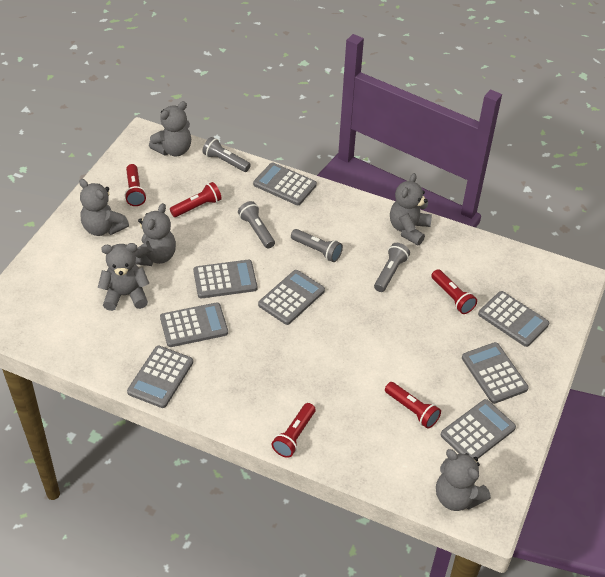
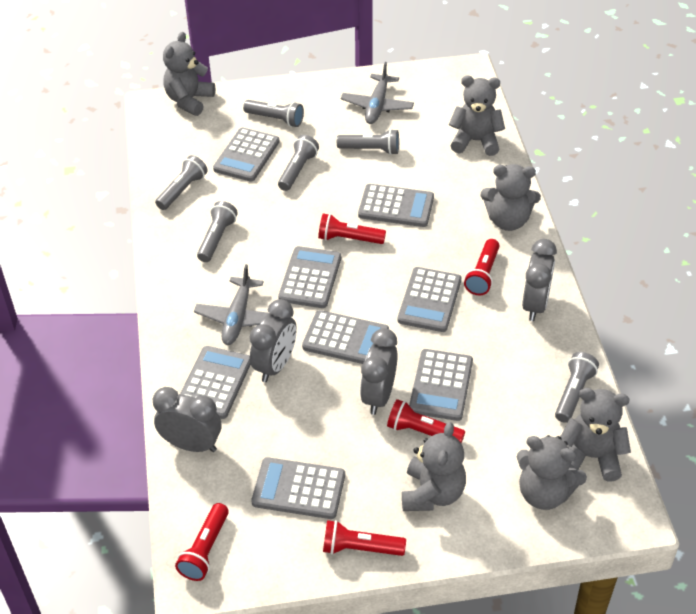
grey clock: none = 0 -> [153,387,221,452] [250,299,297,382] [360,328,398,415] [522,239,557,321] = 4
grey flashlight: [202,137,251,172] [238,201,275,249] [291,229,343,262] [374,243,410,292] = 4 -> [155,155,208,210] [197,201,238,262] [243,100,304,127] [278,135,319,191] [337,129,399,155] [555,352,599,423] = 6
grey plane: none = 0 -> [194,264,269,345] [341,62,414,124] = 2

